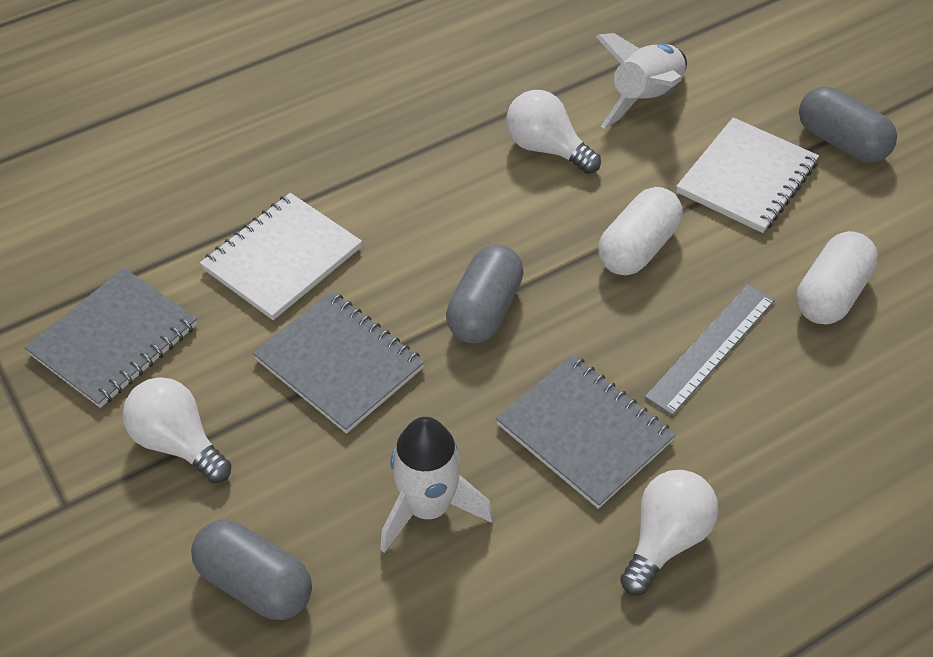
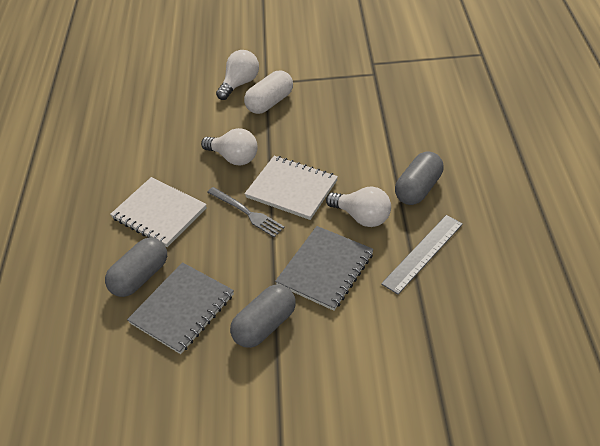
grey fork: none = 0 -> [207,187,285,237] = 1
grey notebook: [25,268,197,408] [253,291,425,434] [496,354,676,509] = 3 -> [127,262,234,354] [275,226,374,311] = 2
white capsule: [598,187,683,276] [796,231,878,325] = 2 -> [244,71,293,114] = 1
white rocket: [380,417,493,553] [596,33,687,129] = 2 -> none = 0

